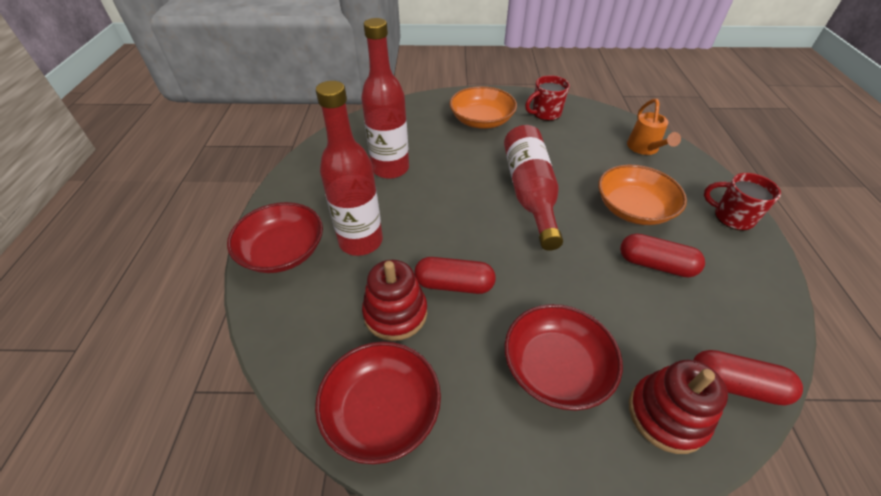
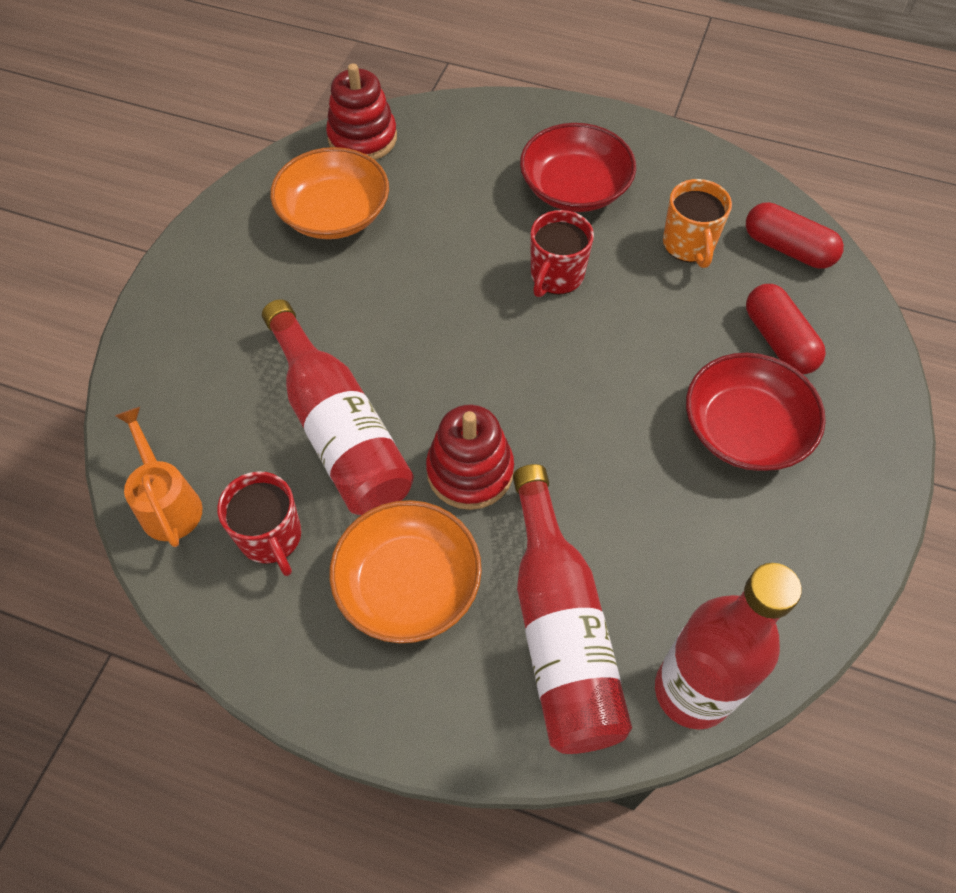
orange mug: none = 0 -> [663,179,732,268] = 1
red bowl: [227,202,323,273] [315,341,441,464] [504,304,623,411] = 3 -> [520,123,636,212] [686,353,826,471] = 2
red capsule: [414,257,496,294] [620,234,705,277] [693,350,803,406] = 3 -> [746,202,844,269] [746,284,826,374] = 2

